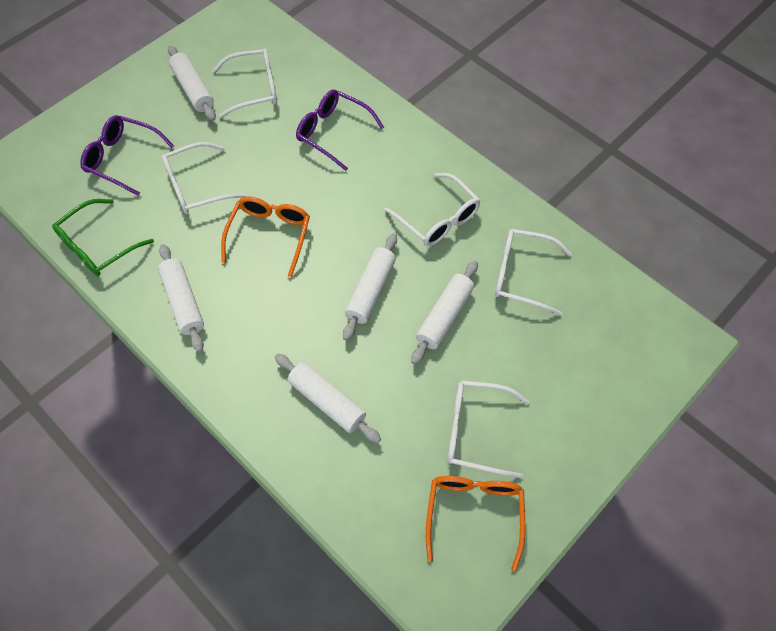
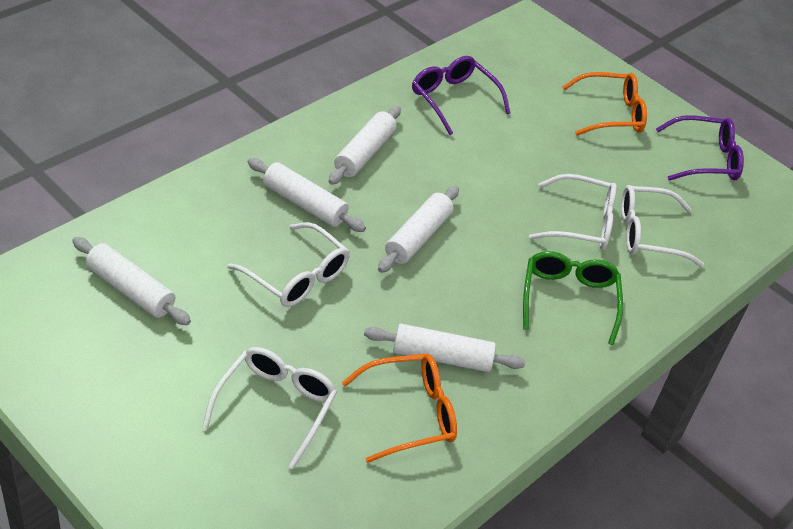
white glasses: [162,142,247,214] [212,48,277,118] [384,173,480,246] [447,380,529,478] [495,229,572,315] = 5 -> [202,347,337,469] [227,222,350,307] [529,174,617,250] [621,185,704,267] = 4

